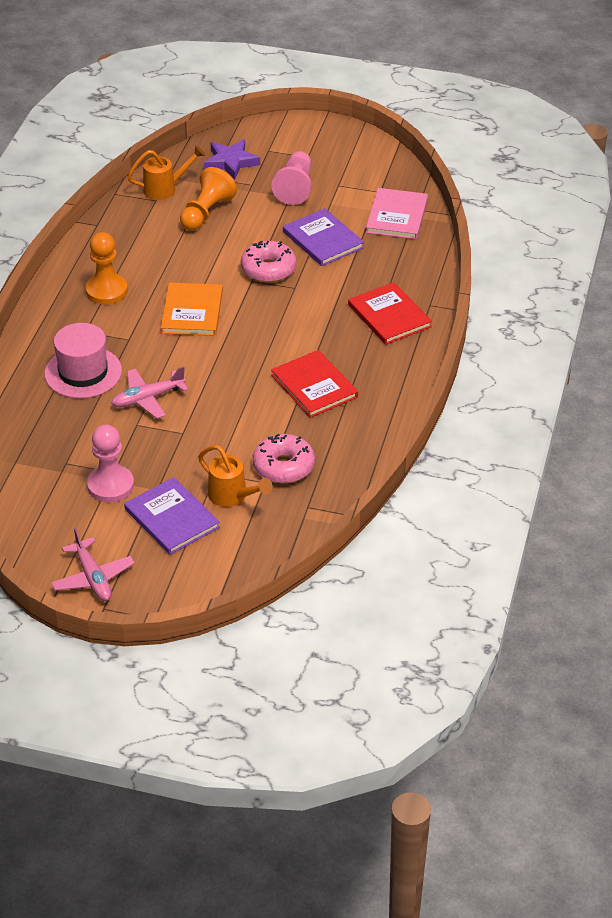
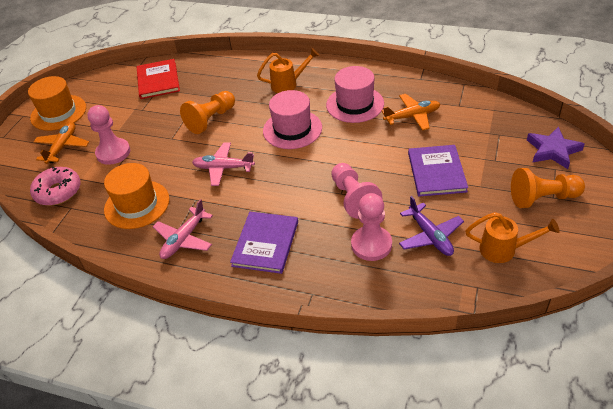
orange book: [161,282,223,336] = 1 -> none = 0
orange hat: none = 0 -> [28,76,86,131] [104,163,169,229] = 2
orange plane: none = 0 -> [34,122,89,164] [381,94,440,131] = 2
pink book: [366,188,428,239] = 1 -> none = 0
pink donut: [241,241,296,283] [253,434,315,483] = 2 -> [30,167,81,206] = 1
pink hat: [44,323,122,398] = 1 -> [263,90,322,149] [326,66,384,123] = 2
pink pawn: [87,425,134,502] [272,151,312,205] = 2 -> [87,105,130,165] [331,163,382,219] [351,193,392,261] = 3
purple plane: none = 0 -> [399,196,464,256] = 1
red book: [271,350,358,418] [348,282,432,345] = 2 -> [137,59,180,99] = 1

